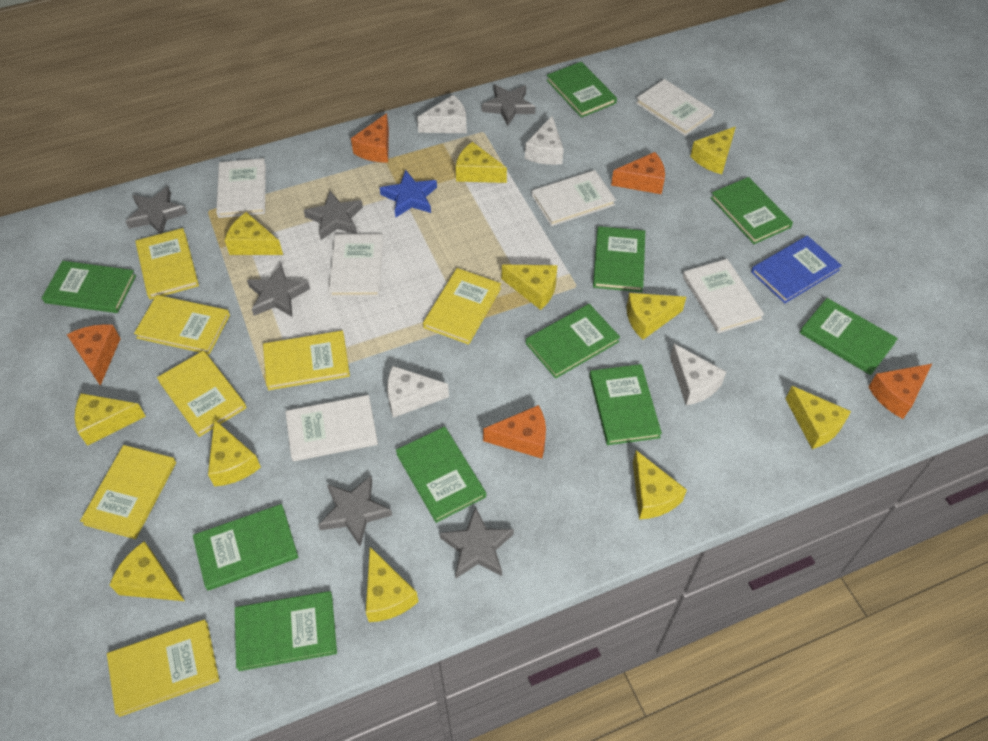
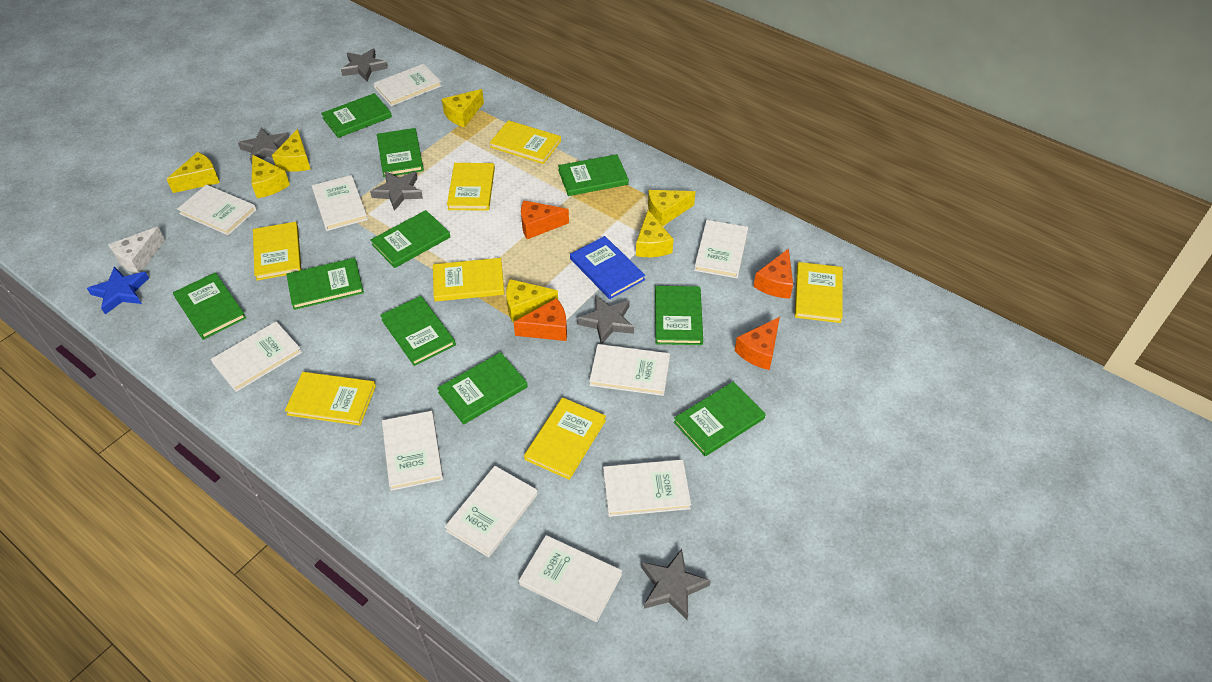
grey star: [126,186,188,234] [247,264,310,317] [304,191,363,240] [318,476,392,546] [440,507,514,578] [482,84,535,126] = 6 -> [238,127,289,164] [341,49,388,81] [370,171,423,211] [577,295,634,344] [641,549,711,620] = 5
orange cheese: [67,324,121,386] [351,113,389,162] [483,405,546,459] [611,152,665,194] [869,364,932,419] = 5 -> [513,298,567,341] [521,200,569,239] [735,317,780,370] [753,248,793,299] = 4
white book: [216,158,266,218] [285,395,378,461] [328,234,383,297] [532,170,616,226] [636,79,714,136] [683,259,764,333] = 6 -> [177,184,257,235] [211,321,302,392] [312,175,368,231] [373,64,442,106] [382,411,443,491] [445,466,538,557] [519,535,622,622] [589,344,670,396] [603,459,691,517] [694,220,748,278] = 10
white cheese: [387,366,449,418] [417,95,467,133] [525,116,564,165] [670,344,726,405] = 4 -> [108,227,165,273] = 1
yellow cheese: [75,393,146,446] [109,541,185,601] [208,419,261,487] [225,212,283,255] [366,547,418,622] [455,142,507,183] [502,265,557,310] [627,293,686,340] [633,450,687,519] [690,126,736,174] [786,386,851,449] = 11 -> [167,152,220,193] [252,155,290,198] [272,129,311,172] [442,89,484,128] [506,279,558,322] [636,210,674,257] [648,190,695,226] = 7

